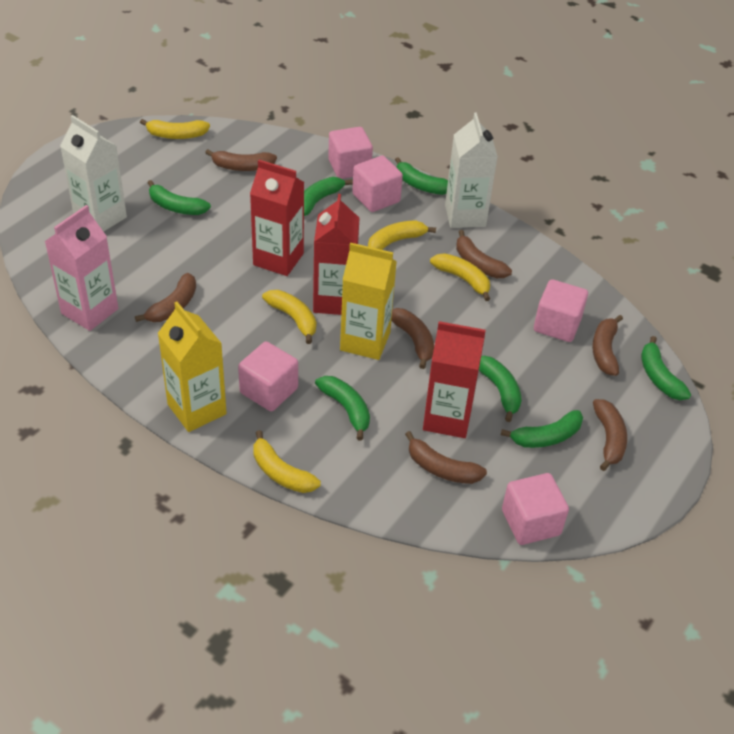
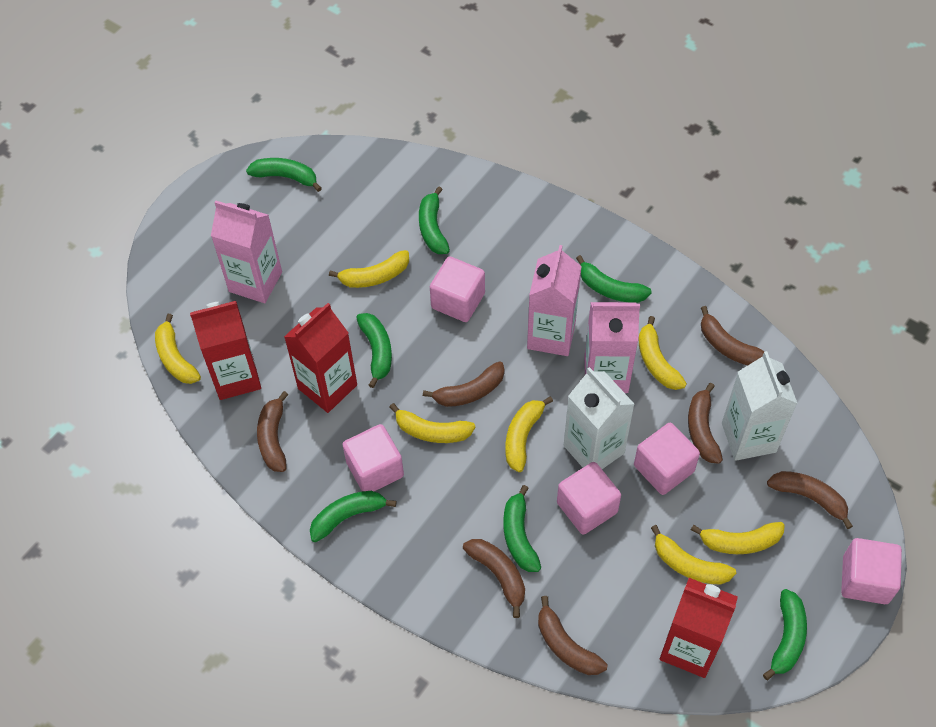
pink carton: [44,205,118,331] = 1 -> [211,201,282,303] [527,245,582,356] [584,302,640,393] = 3
yellow banana: [140,119,210,139] [253,430,321,493] [262,290,316,344] [368,220,436,250] [430,253,490,301] = 5 -> [155,314,201,384] [329,250,409,288] [389,403,475,443] [506,396,553,472] [639,316,687,390] [651,525,736,585] [691,522,784,554] = 7
yellow carton: [158,302,227,432] [340,242,397,360] = 2 -> none = 0

